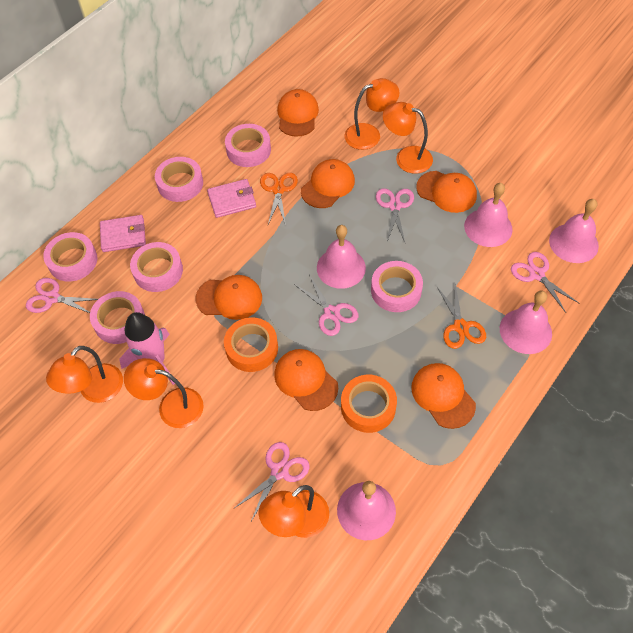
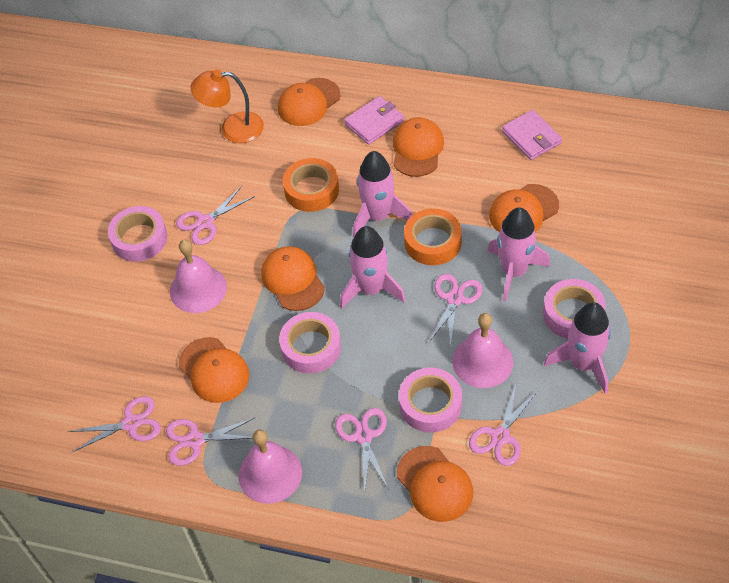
orange lamp: [46,346,123,403] [124,358,204,428] [259,485,329,538] [345,78,399,150] [383,102,433,174] = 5 -> [190,69,264,143] = 1
orange scissors: [260,173,298,225] [437,285,486,349] = 2 -> none = 0
pink bell: [317,225,366,289] [337,481,396,540] [464,183,512,247] [500,291,552,354] [549,199,599,263] = 5 -> [170,240,227,313] [239,429,302,504] [452,313,513,388] = 3
pink rocket: [119,312,175,385] = 1 -> [340,226,406,308] [353,151,412,237] [488,207,550,301] [544,302,611,394] = 4
pink scissors: [26,278,98,313] [235,442,310,523] [294,275,359,336] [376,188,414,242] [511,252,580,313] = 5 -> [68,396,161,452] [166,418,255,466] [176,186,255,245] [335,408,389,494] [428,274,483,347] [469,384,538,466] = 6
pink tape: [43,232,97,282] [90,291,145,344] [130,242,183,292] [155,157,203,202] [225,124,271,167] [371,261,423,312] = 6 -> [108,206,167,262] [279,312,341,374] [399,368,462,433] [543,279,606,339] = 4

